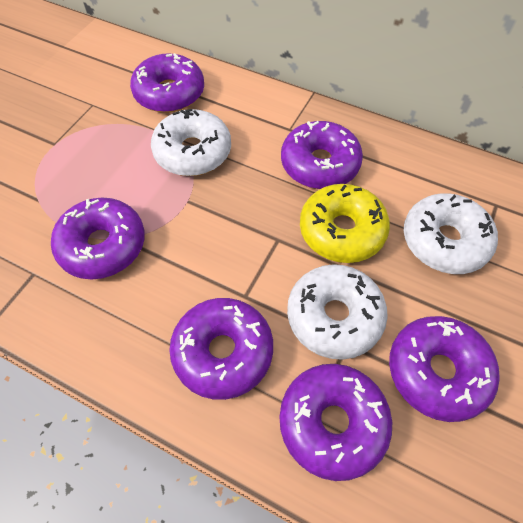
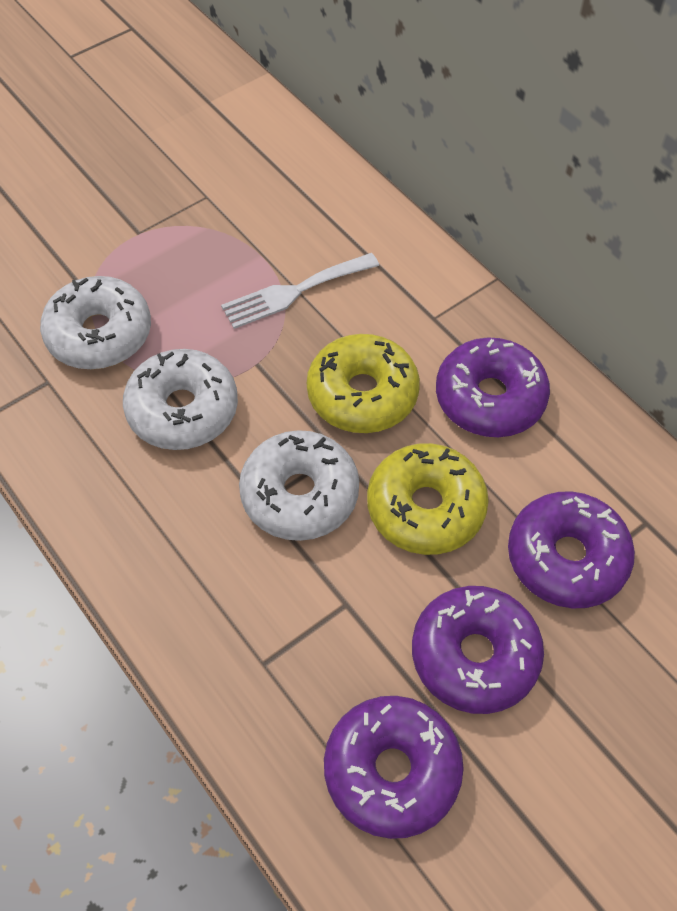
purple donut: [51,197,145,279] [130,53,204,113] [169,298,273,400] [279,364,392,481] [281,121,363,189] [389,316,500,422] = 6 -> [324,696,464,839] [412,586,544,714] [436,337,550,437] [508,491,635,608] = 4
white fork: none = 0 -> [221,253,379,329] = 1
yellow donut: [300,184,390,263] = 1 -> [307,334,420,433] [367,443,489,555] = 2

